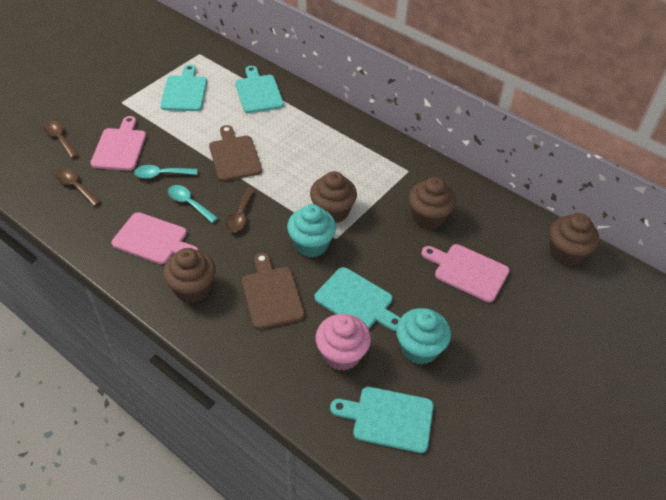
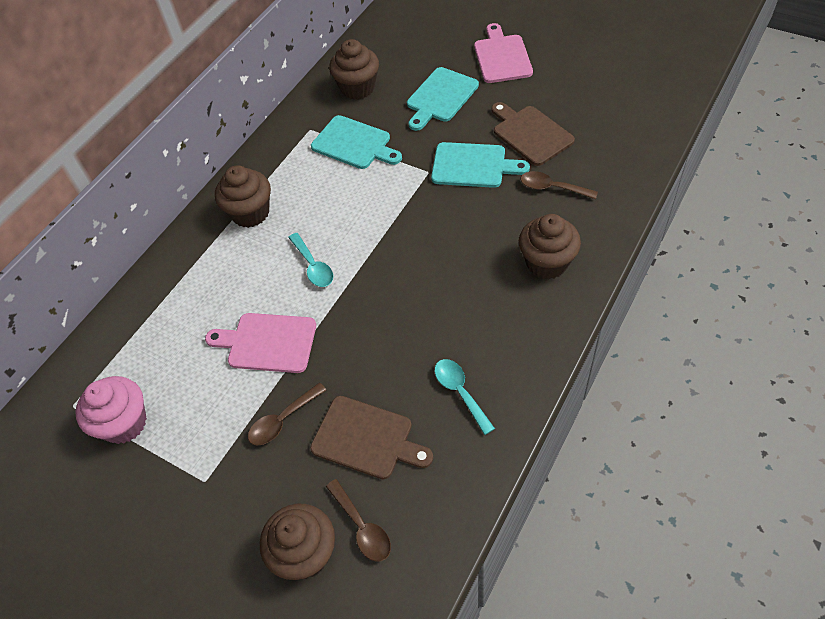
pink cutting board: [91,116,146,171] [111,212,198,264] [421,244,510,302] = 3 -> [205,313,316,373] [474,23,533,83] = 2
turquoise cupcake: [287,204,336,258] [396,308,451,365] = 2 -> none = 0
turquoise cutting board: [160,64,207,111] [235,66,284,113] [314,267,400,331] [330,387,433,453] = 4 -> [311,115,402,169] [407,67,479,131] [431,142,530,188] = 3

